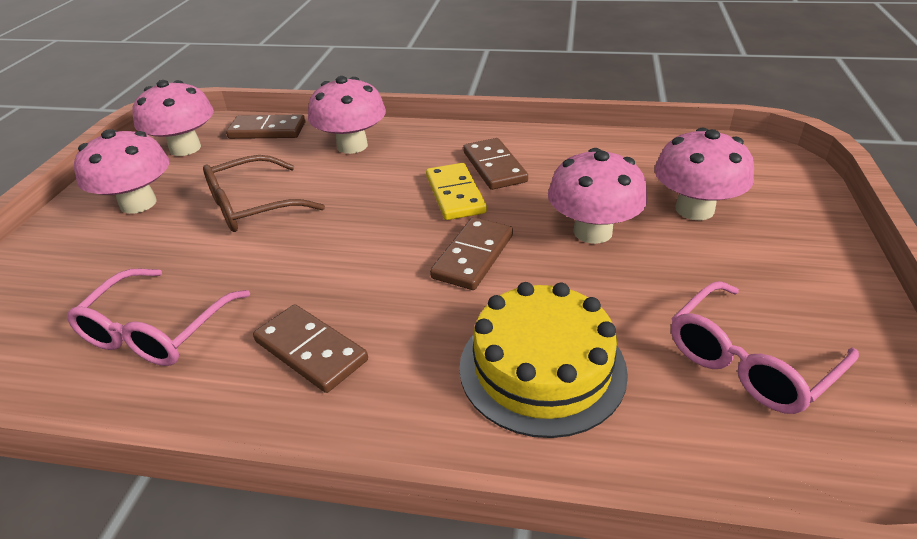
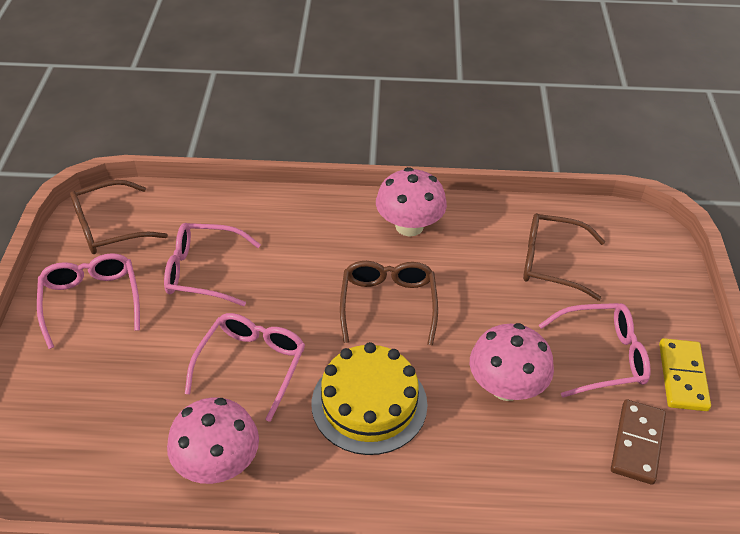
brown domino: [226,114,305,139] [253,304,368,393] [430,217,513,290] [463,138,528,190] = 4 -> [611,399,666,485] = 1
brown glasses: [203,155,325,232] = 1 -> [70,180,168,254] [340,261,438,345] [523,213,605,301] = 3
pink glasses: [67,269,250,366] [671,281,859,414] = 2 -> [37,253,140,349] [164,223,261,306] [185,313,305,422] [539,303,651,398] = 4
pink mushroom: [74,129,169,214] [132,80,214,156] [308,76,386,154] [548,148,647,244] [655,127,754,221] = 5 -> [167,397,259,484] [376,167,447,236] [470,323,554,401] = 3

